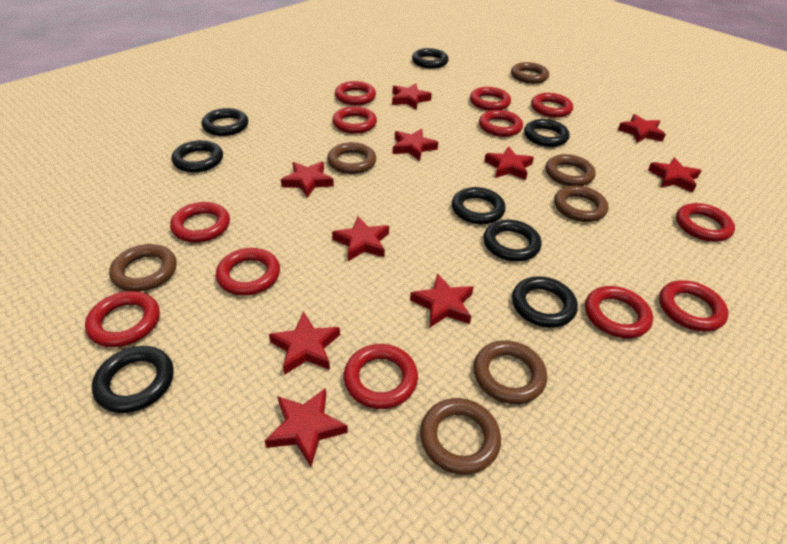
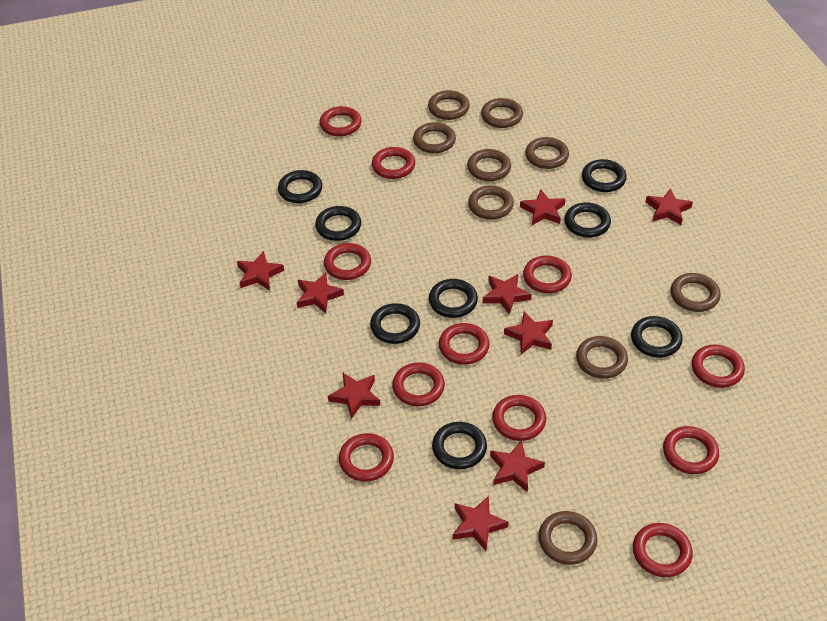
brown ring: [109,244,177,291] [327,142,376,174] [420,398,501,475] [474,340,547,404] [511,62,549,84] [545,154,596,186] [554,185,608,222] = 7 -> [413,122,456,153] [428,90,470,120] [467,149,511,181] [468,185,514,220] [481,98,523,128] [525,137,569,169] [538,511,598,565] [576,336,628,379] [671,273,721,312] = 9
red ring: [85,291,160,347] [170,202,230,243] [216,248,280,296] [332,106,377,134] [335,81,376,105] [344,344,418,409] [470,87,511,111] [479,110,523,137] [531,93,573,118] [585,286,653,339] [659,280,729,332] [676,203,735,242] = 12 -> [319,106,362,136] [324,243,371,280] [339,433,394,482] [372,147,415,179] [392,362,445,406] [439,323,490,365] [492,395,546,441] [523,256,572,293] [633,523,693,577] [663,426,719,474] [692,344,745,388] = 11
red star: [265,388,348,467] [269,312,340,375] [281,162,334,198] [332,216,389,261] [392,83,432,110] [392,129,438,161] [410,273,474,328] [484,146,534,180] [618,114,666,143] [648,157,702,193] = 10 -> [237,251,284,290] [297,272,344,314] [328,373,380,419] [452,496,509,551] [483,274,532,314] [490,440,545,492] [504,311,553,354] [520,189,565,225] [646,188,693,225] = 9

